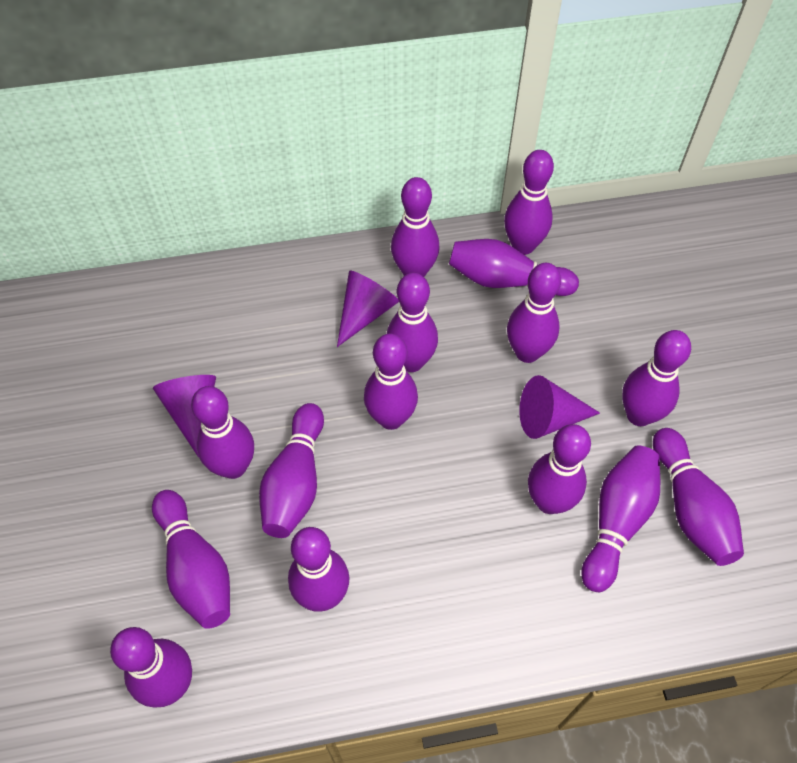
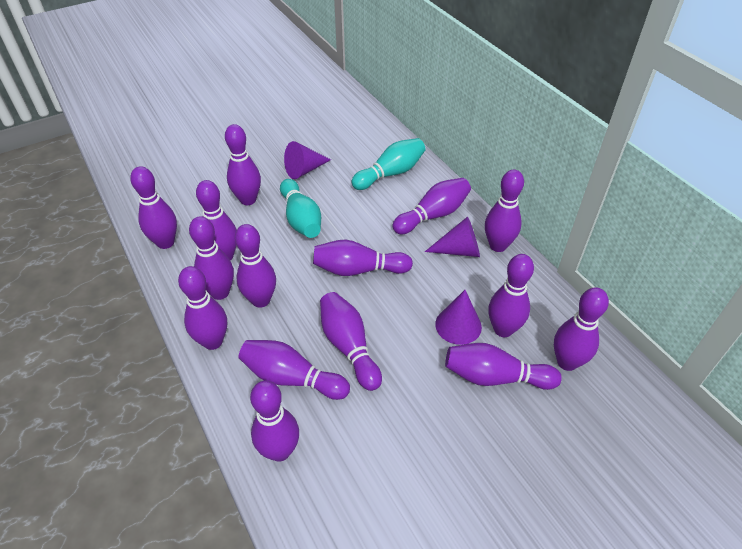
turquoise bowling pin: none = 0 -> [280,179,321,238] [351,138,426,190] = 2

